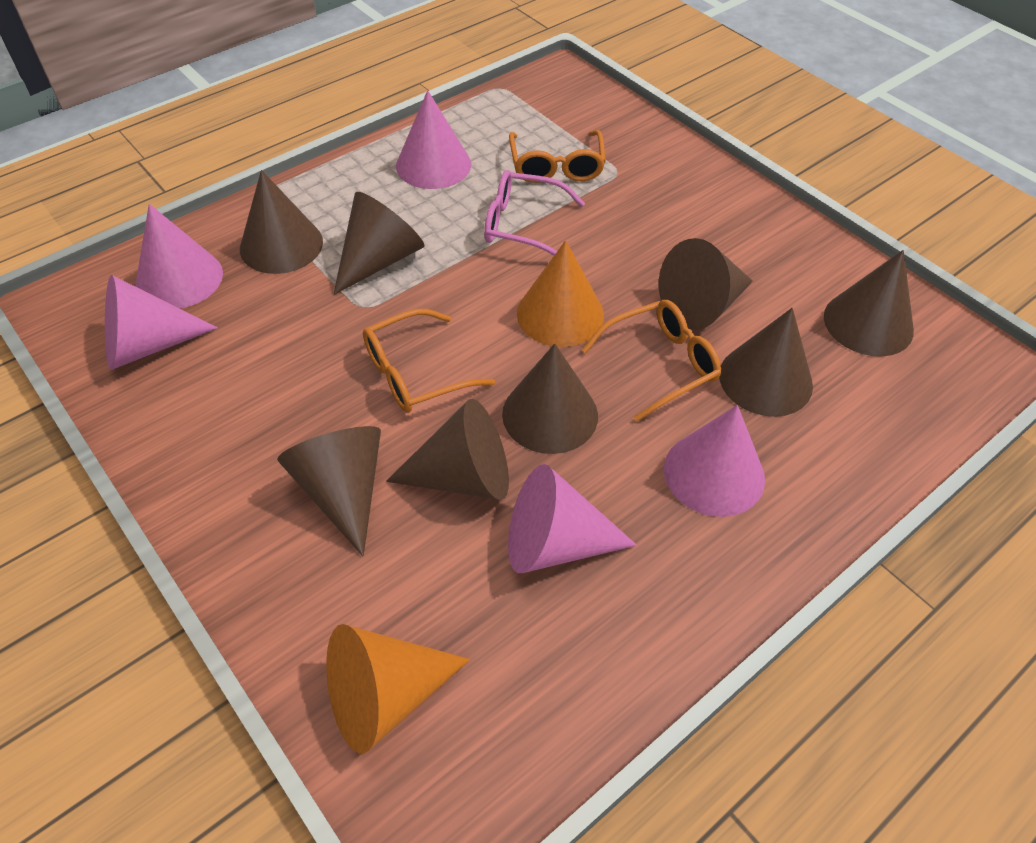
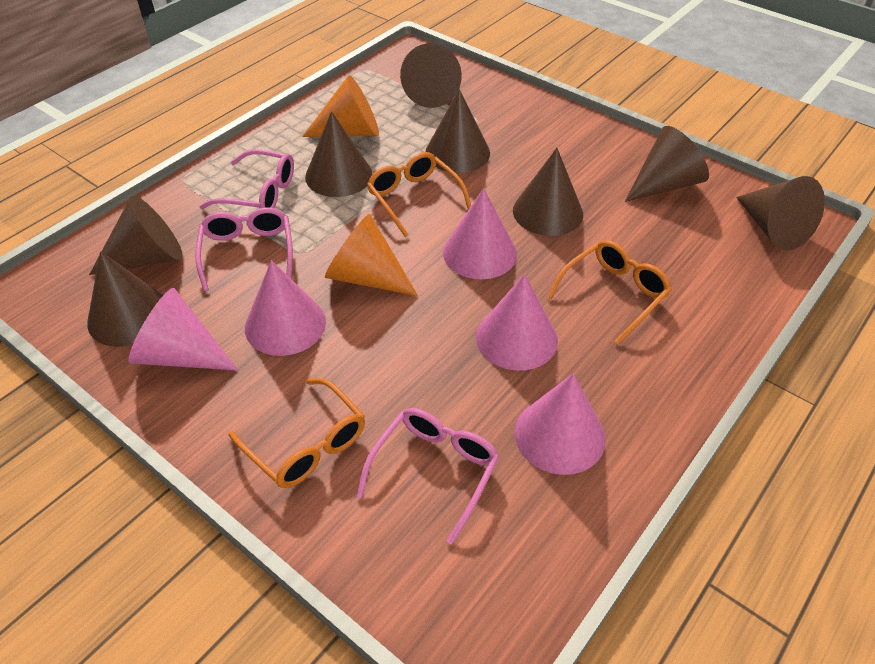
pink glasses: [484,170,585,256] = 1 -> [195,208,293,291] [199,149,294,209] [356,408,499,544] = 3

